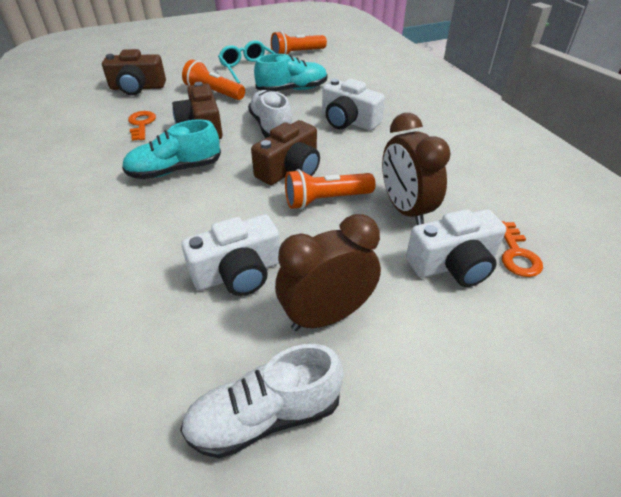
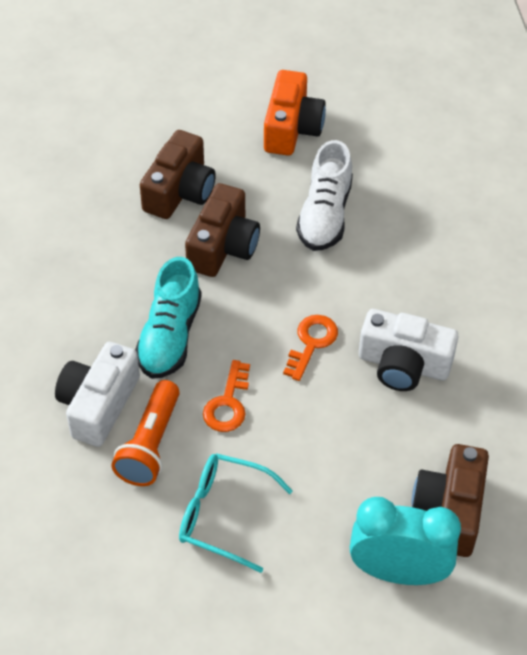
brown clock: [275,214,381,331] [382,113,451,225] = 2 -> none = 0
orange camera: none = 0 -> [264,70,326,156] = 1
orange flashlight: [182,59,245,100] [271,31,327,55] [285,169,376,209] = 3 -> [111,380,180,486] = 1
turquoise clock: none = 0 -> [350,497,461,585] = 1
turquoise shoe: [122,119,221,179] [254,54,327,91] = 2 -> [135,257,202,379] = 1
white camera: [181,215,280,296] [322,79,385,131] [406,209,506,287] = 3 -> [55,342,140,447] [359,309,458,391] = 2
white shoe: [180,344,344,459] [248,90,292,138] = 2 -> [296,140,353,251] = 1

